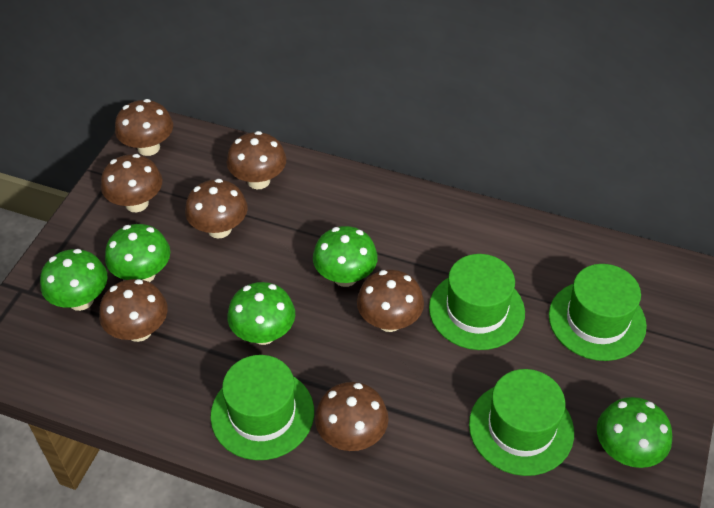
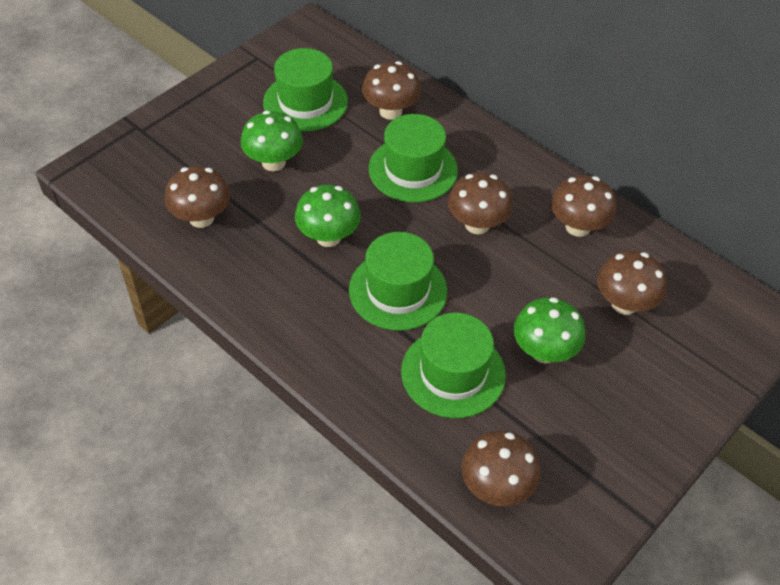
brown mushroom: [99,279,168,342] [101,154,162,212] [115,99,173,156] [185,179,248,239] [227,131,286,189] [315,382,388,451] [357,270,424,332] = 7 -> [165,166,230,228] [362,61,421,120] [448,173,513,234] [462,430,541,506] [551,175,616,237] [597,251,667,315] = 6
green mushroom: [40,249,108,311] [105,224,170,282] [227,282,295,345] [313,226,378,287] [597,397,672,468] = 5 -> [240,111,303,171] [295,185,361,247] [514,297,585,364] = 3

